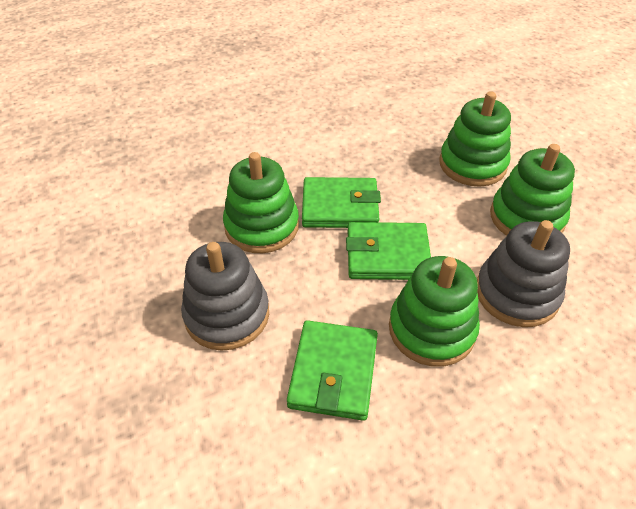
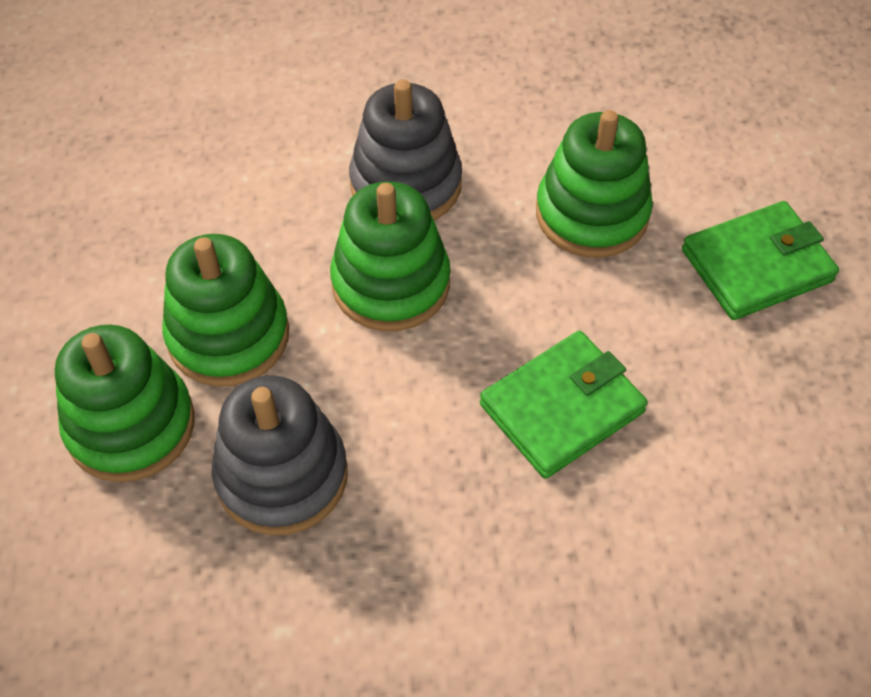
green wallet: [287,320,378,421] [302,177,381,228] [346,222,431,280] = 3 -> [480,331,648,479] [682,201,839,320] = 2

